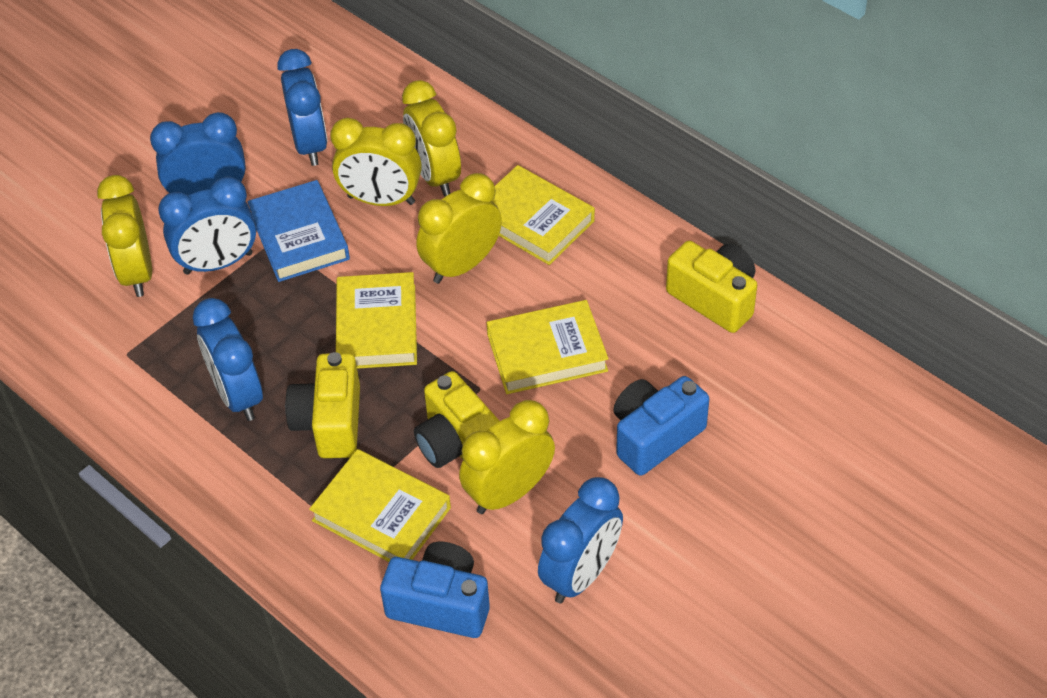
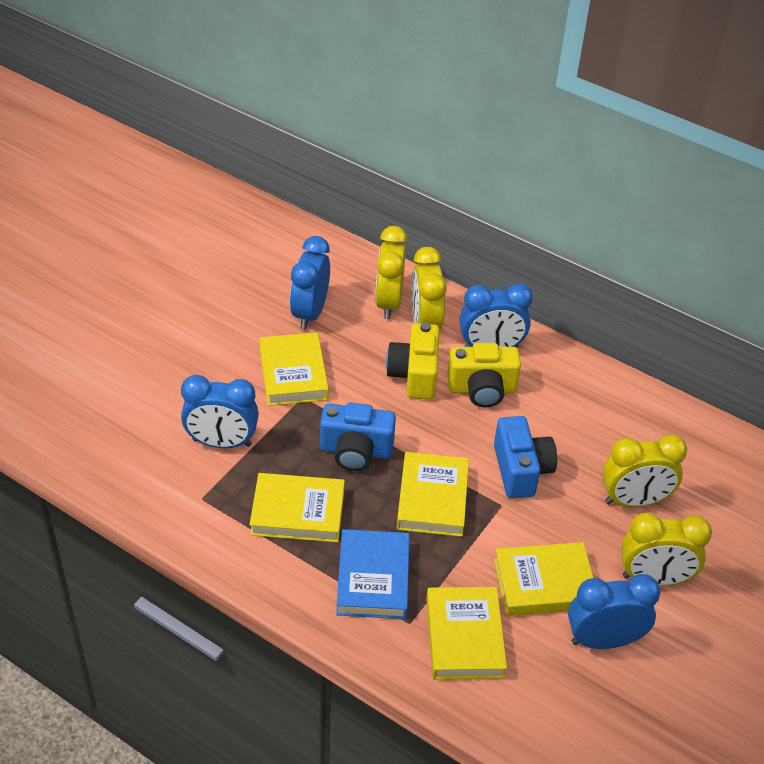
blue clock: [150,112,246,195] [158,177,257,275] [193,298,263,421] [277,49,327,166] [538,477,623,604] = 5 -> [181,375,259,448] [290,236,330,330] [460,283,533,348] [568,574,661,649] = 4
yellow book: [309,449,451,562] [336,272,417,369] [486,300,609,394] [492,165,595,265] = 4 -> [249,473,345,543] [259,332,329,406] [397,452,469,537] [426,587,507,679] [494,542,593,616] = 5
yellow camera: [285,352,360,458] [414,371,500,468] [666,241,757,333] = 3 -> [386,322,440,400] [447,343,521,408] = 2
yellow clock: [97,175,152,297] [330,118,422,206] [402,80,461,197] [416,173,502,284] [459,400,555,514] = 5 -> [375,226,408,319] [411,247,447,330] [602,434,687,507] [621,513,712,586] = 4

